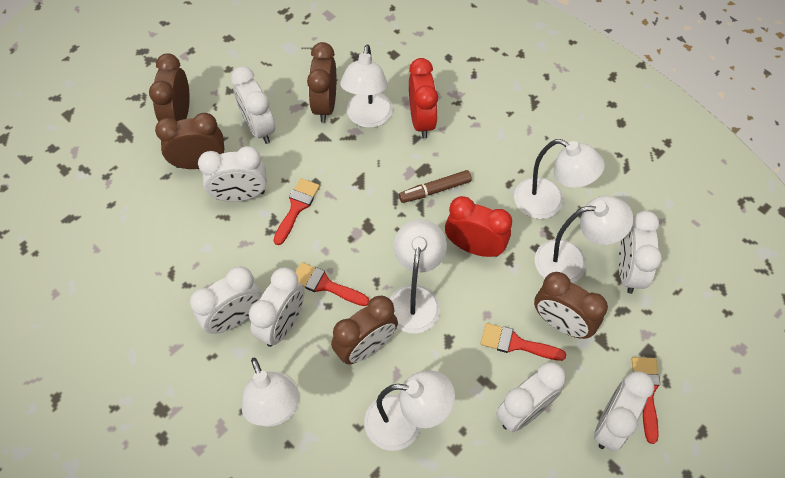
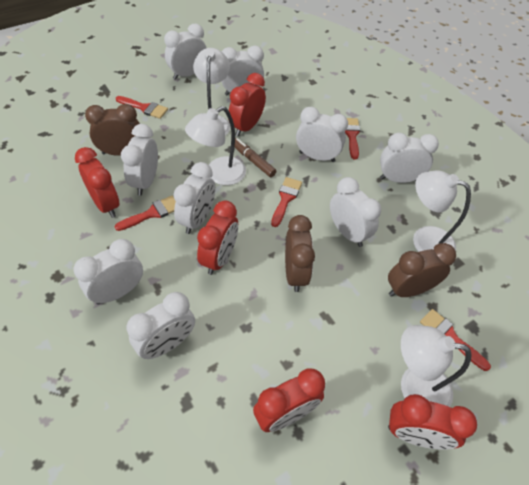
brown clock: [149,54,190,122] [155,113,224,169] [307,42,336,123] [331,295,398,364] [534,272,608,339] = 5 -> [85,104,140,156] [285,215,315,292] [388,243,456,297] = 3
red brush: [274,178,320,245] [295,262,369,306] [480,323,566,361] [632,357,660,444] = 4 -> [114,196,176,231] [116,96,168,119] [271,177,302,227] [345,118,360,160] [420,309,491,371] = 5
red clock: [409,58,438,139] [445,196,512,257] = 2 -> [75,147,119,218] [197,200,238,275] [228,73,266,136] [253,369,325,432] [388,394,477,450] = 5
white clock: [190,266,262,334] [198,146,267,202] [231,66,275,144] [249,267,305,347] [496,362,566,432] [594,371,654,451] [618,211,662,294] = 7 -> [74,239,143,305] [121,124,158,196] [126,292,195,359] [164,24,206,80] [174,162,215,234] [221,46,264,95] [296,107,348,162] [330,177,381,247] [380,133,439,183] = 9
white lamp: [241,358,299,426] [340,44,393,128] [364,371,455,451] [390,219,447,333] [514,139,605,219] [535,196,634,283] = 6 -> [185,106,246,185] [193,48,230,136] [401,325,472,407] [413,171,471,252] = 4

